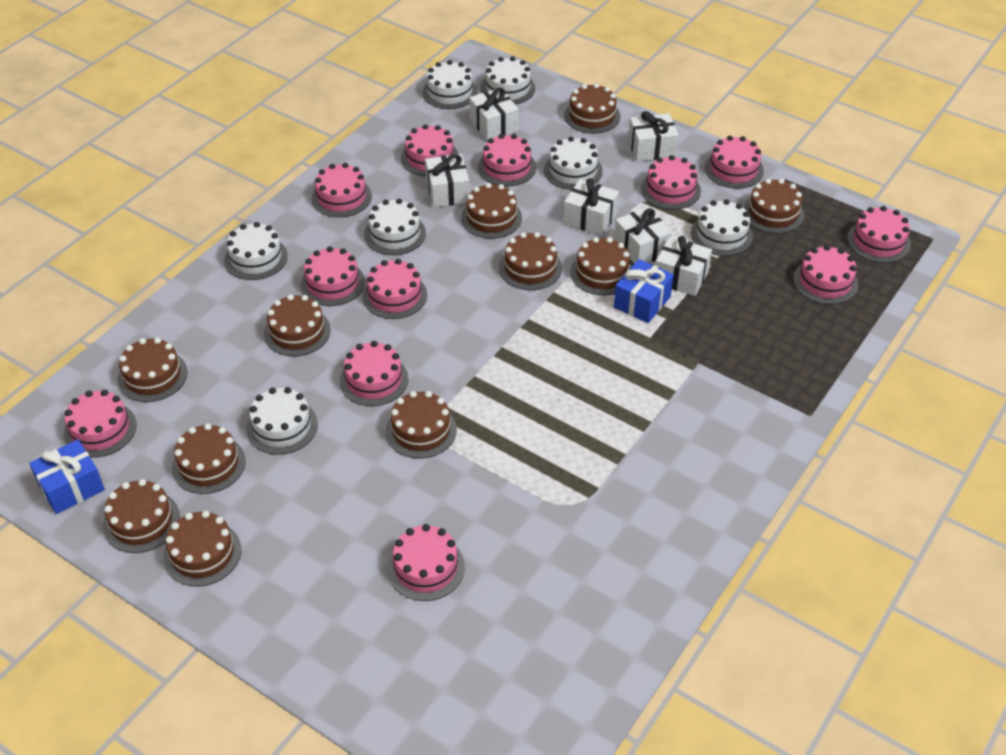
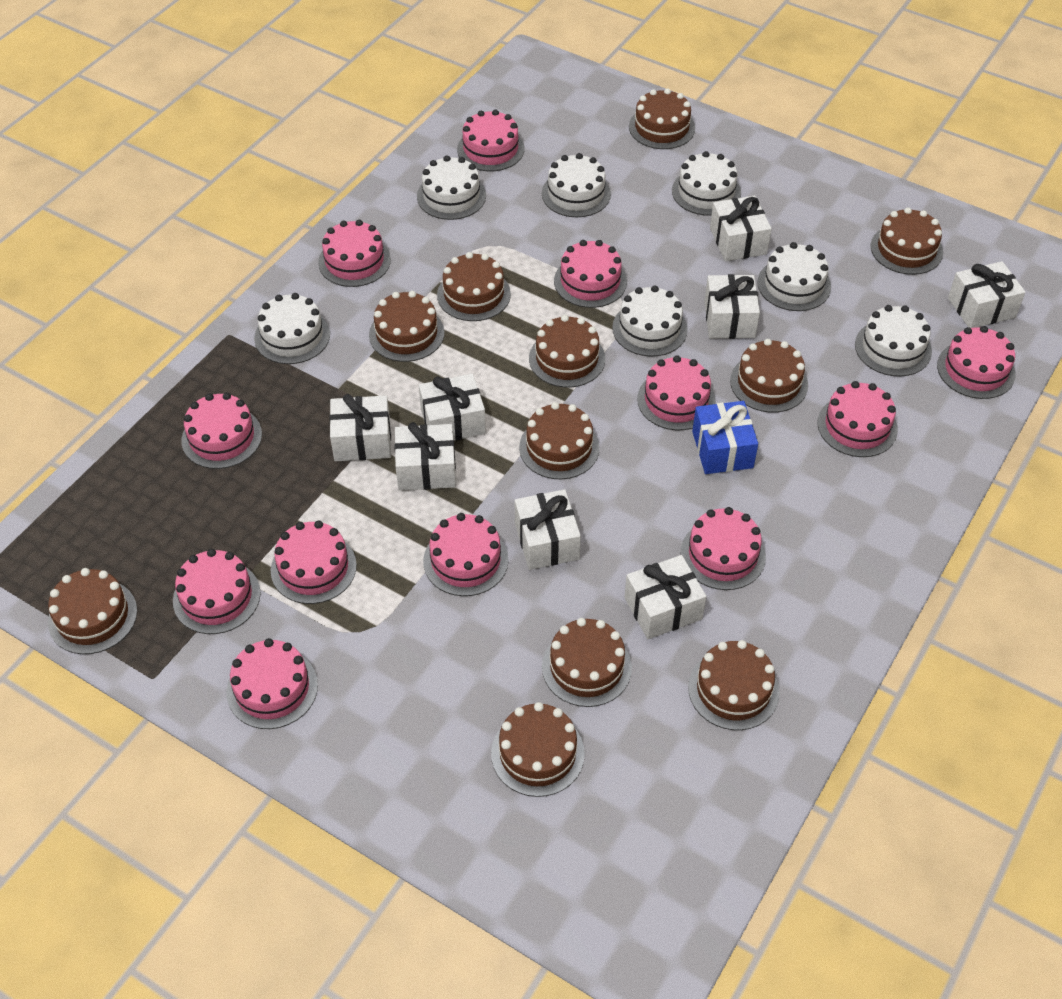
blue gift: [29,440,105,514] [614,259,674,323] = 2 -> [692,401,758,474] = 1
white gift: [425,154,470,207] [469,88,519,141] [563,178,619,236] [614,207,673,264] [628,111,679,162] [655,236,712,296] = 6 -> [329,394,391,461] [394,422,456,491] [419,374,486,441] [515,489,581,570] [624,555,706,639] [704,274,760,339] [710,196,772,261] [948,261,1026,328] = 8

